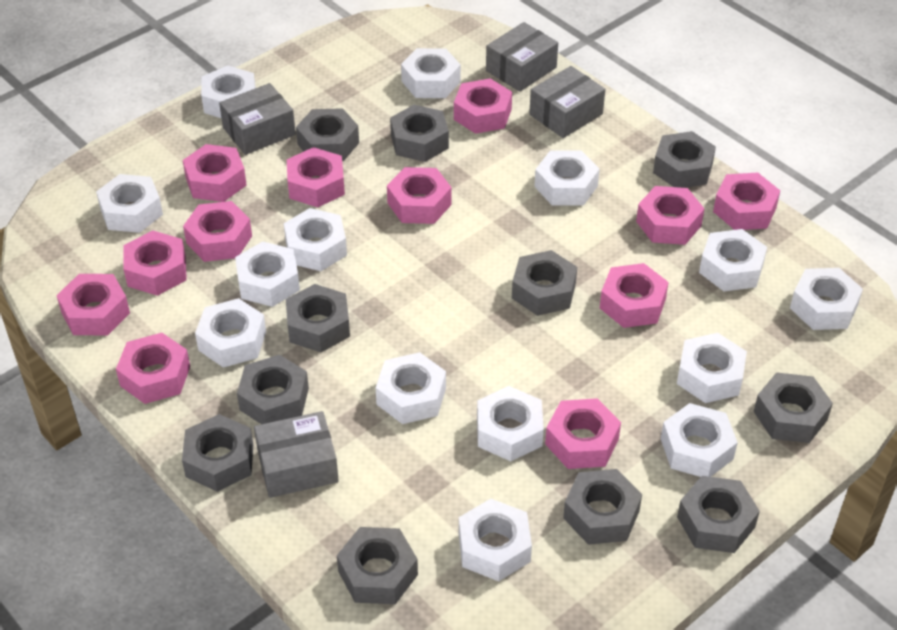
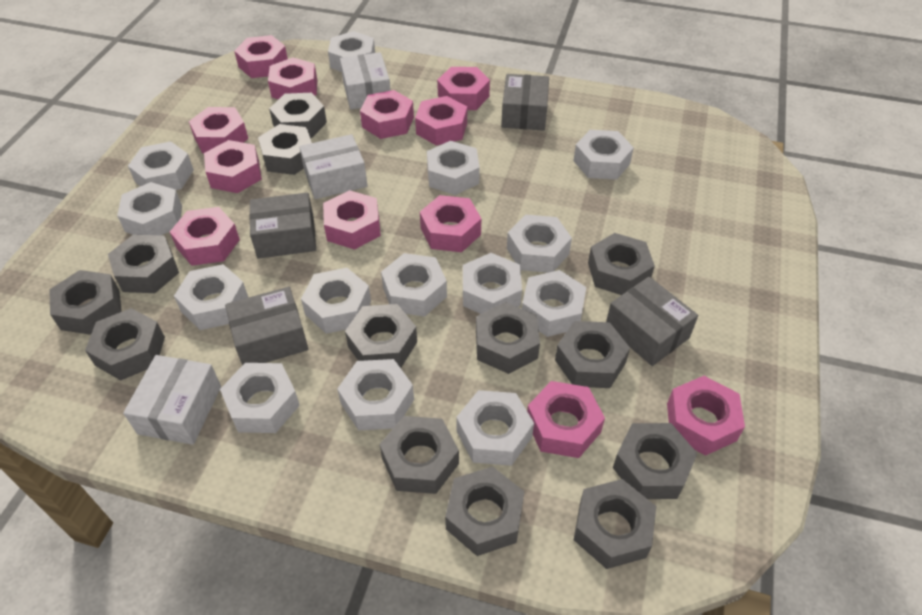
grey nut: [182,414,253,492] [237,355,309,424] [286,284,350,352] [296,108,359,161] [337,527,418,604] [390,105,449,162] [512,250,577,316] [563,469,642,545] [653,131,716,188] [677,476,760,553] [754,372,833,443] = 11 -> [49,270,122,335] [85,308,165,380] [108,235,179,293] [258,124,312,175] [269,93,327,138] [345,304,417,368] [379,416,459,494] [445,466,524,556] [476,302,540,374] [555,321,630,388] [574,479,656,569] [588,233,655,295] [613,423,698,499] = 13
white box: none = 0 -> [123,355,221,445] [299,134,367,199] [340,52,391,109] = 3

